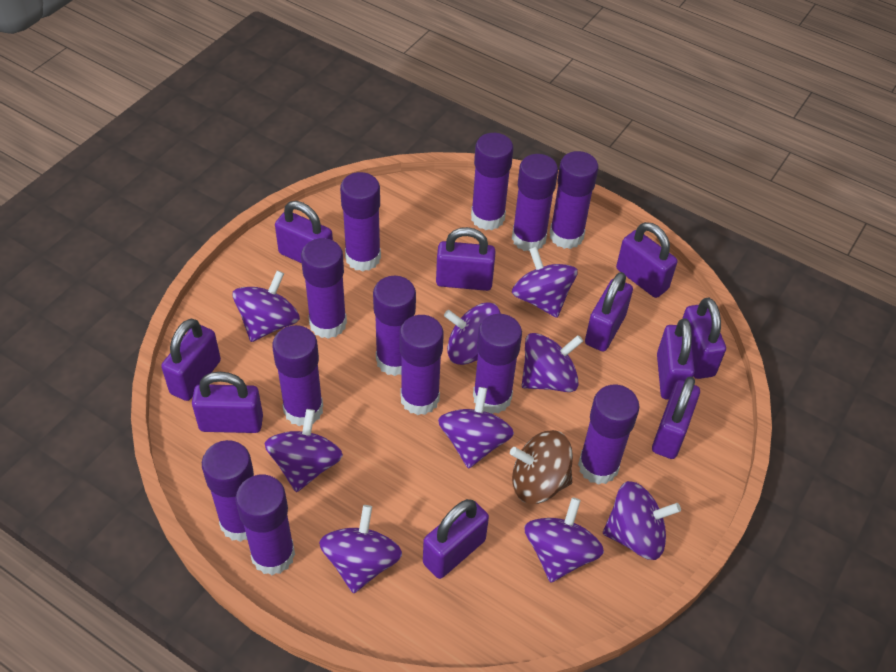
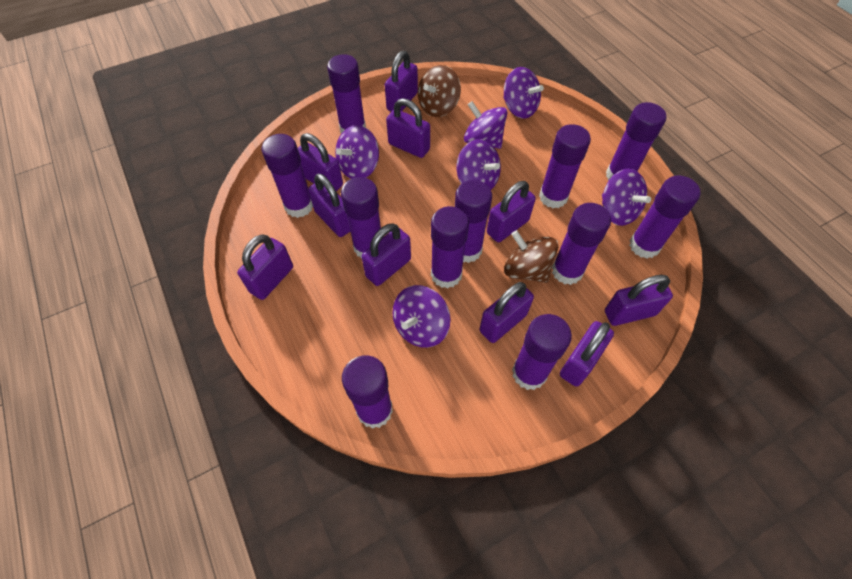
brown spinning top: [510,430,573,504] = 1 -> [418,65,461,117] [504,230,558,283] = 2
purple glue stick: [202,440,254,542] [236,474,295,575] [272,325,323,426] [301,238,347,339] [340,172,381,271] [373,276,416,376] [400,315,444,415] [471,133,514,230] [473,314,522,414] [512,154,558,251] [550,151,599,249] [578,385,640,485] = 12 -> [262,134,313,218] [327,54,366,134] [341,177,381,259] [342,355,393,429] [431,206,469,289] [455,180,492,263] [512,314,572,390] [539,124,591,208] [552,203,611,285] [606,102,666,181] [629,175,701,259] = 11
purple spinning top: [233,271,300,342] [264,409,343,492] [319,505,402,594] [438,387,514,469] [444,302,501,365] [512,246,578,318] [522,333,583,392] [524,497,604,583] [603,481,681,560] = 9 -> [335,125,379,179] [393,285,451,348] [457,139,501,190] [464,101,507,149] [503,67,544,119] [602,169,651,226] = 6

